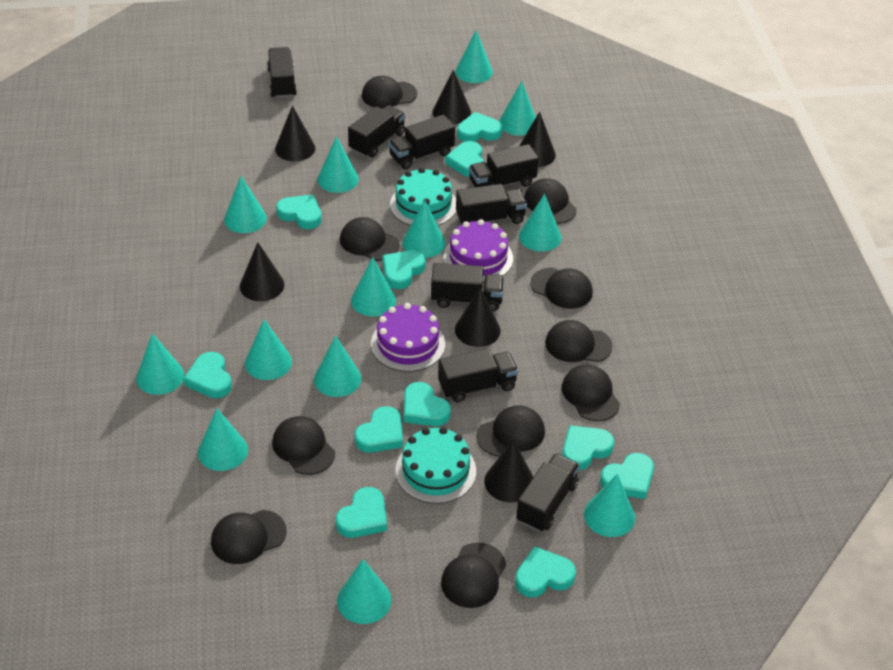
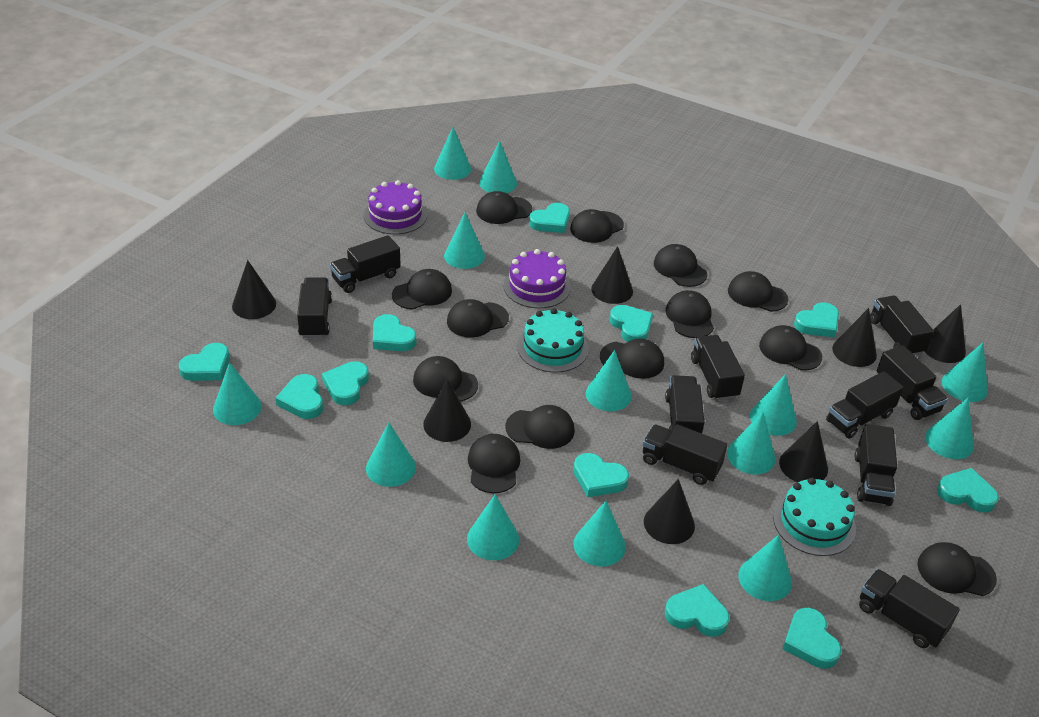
black cap: [211,510,287,564] [272,416,335,475] [340,217,400,261] [362,76,417,108] [441,543,506,608] [476,405,545,457] [524,178,577,224] [530,268,593,309] [545,320,613,362] [562,365,620,421] = 10 -> [392,269,452,309] [413,356,478,402] [447,299,509,338] [468,434,520,493] [476,191,532,224] [505,405,575,449] [570,209,624,243] [600,338,664,379] [654,244,707,287] [666,290,714,338] [728,271,788,312] [759,325,822,370] [917,542,997,596] = 13
black cone: [240,242,284,301] [275,106,315,162] [432,70,471,124] [455,287,501,347] [484,439,533,502] [519,112,556,167] = 6 -> [232,260,276,319] [423,379,471,442] [591,246,633,304] [644,479,695,544] [779,421,828,482] [832,308,877,367] [924,304,966,363] = 7
black truck: [267,47,297,98] [348,105,405,158] [388,115,455,170] [431,263,504,311] [438,348,519,402] [456,184,527,225] [469,144,539,187] [516,453,580,532] = 8 -> [297,277,332,338] [330,235,401,293] [643,424,727,485] [665,375,705,433] [691,335,745,400] [826,371,903,439] [855,424,897,506] [859,569,960,648] [870,296,934,356] [877,345,948,420] = 10

